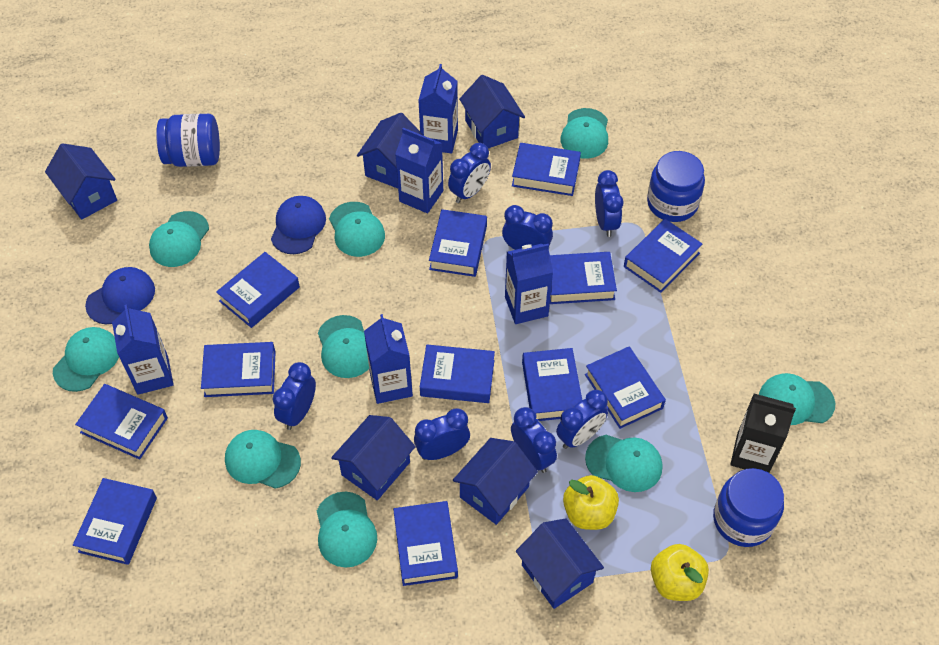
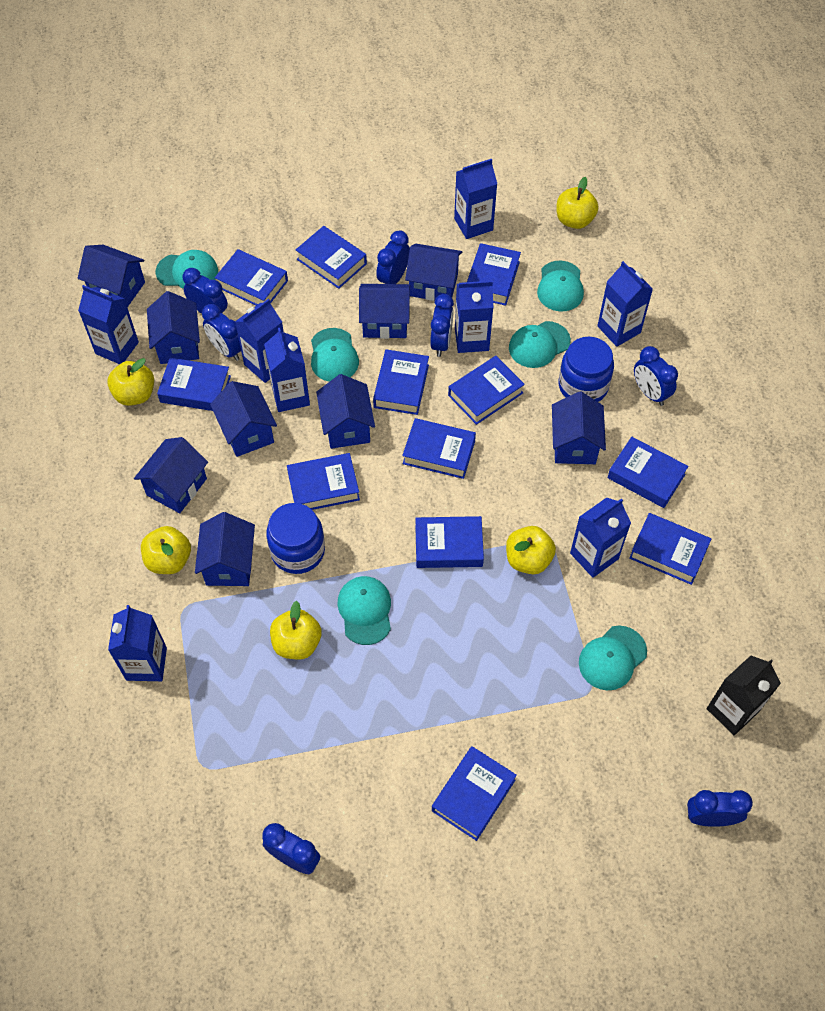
blue cap: [85,267,155,324] [271,196,326,254] = 2 -> none = 0
blue carton: [112,304,174,395] [364,314,413,404] [395,128,443,213] [418,64,458,154] [505,244,553,324] = 5 -> [78,285,139,364] [108,605,167,681] [235,299,284,383] [264,328,310,412] [454,159,497,239] [455,281,493,353] [570,498,631,578] [597,261,653,347] = 8
blue house: [45,143,117,220] [331,415,416,500] [357,113,424,188] [453,438,538,525] [459,75,525,148] [516,518,604,609] = 6 -> [78,245,145,307] [134,437,208,513] [147,291,200,364] [195,512,255,586] [210,381,277,457] [316,374,375,449] [359,284,410,339] [405,244,462,301] [552,392,606,464] = 9
blue jar: [156,114,220,167] [647,151,705,222] [713,468,784,547] = 3 -> [266,503,325,574] [559,337,614,402] = 2
turquoise cap: [53,327,119,392] [149,211,209,267] [225,430,301,489] [317,492,377,568] [318,315,369,378] [329,202,385,257] [561,108,608,159] [585,435,662,492] [759,373,835,425] = 9 -> [156,250,218,289] [311,328,359,382] [338,576,391,645] [509,321,571,368] [537,261,584,312] [579,626,647,690] = 6
yellow apple: [563,475,619,530] [651,544,709,601] = 2 -> [107,358,154,406] [141,526,191,574] [270,601,322,660] [506,526,556,574] [557,177,599,229] = 5

